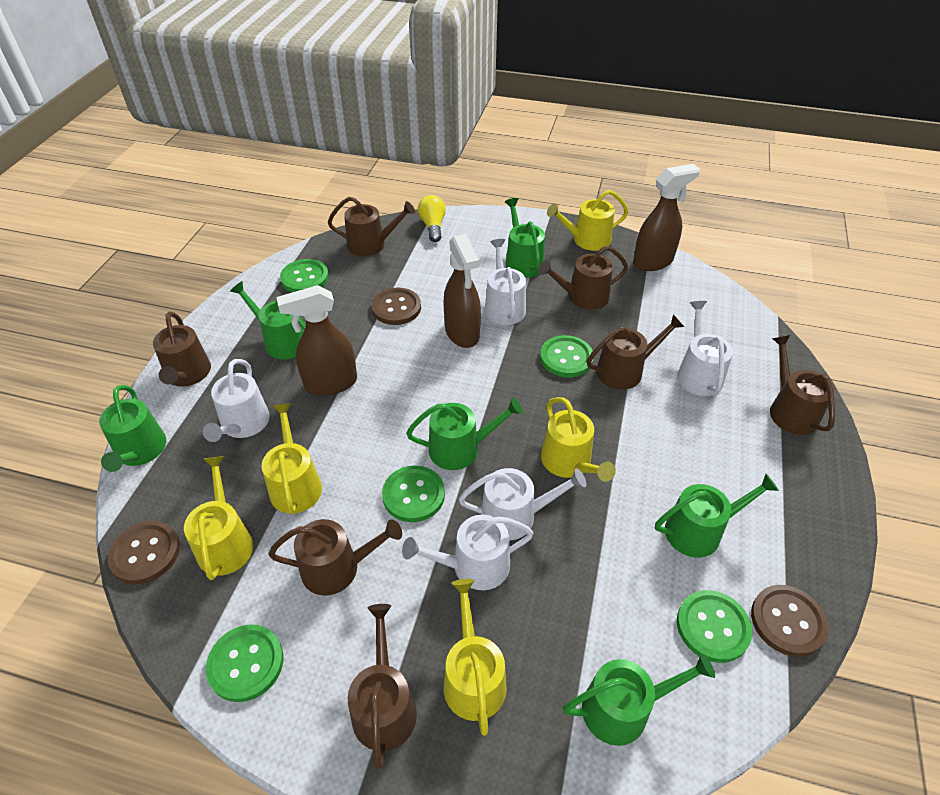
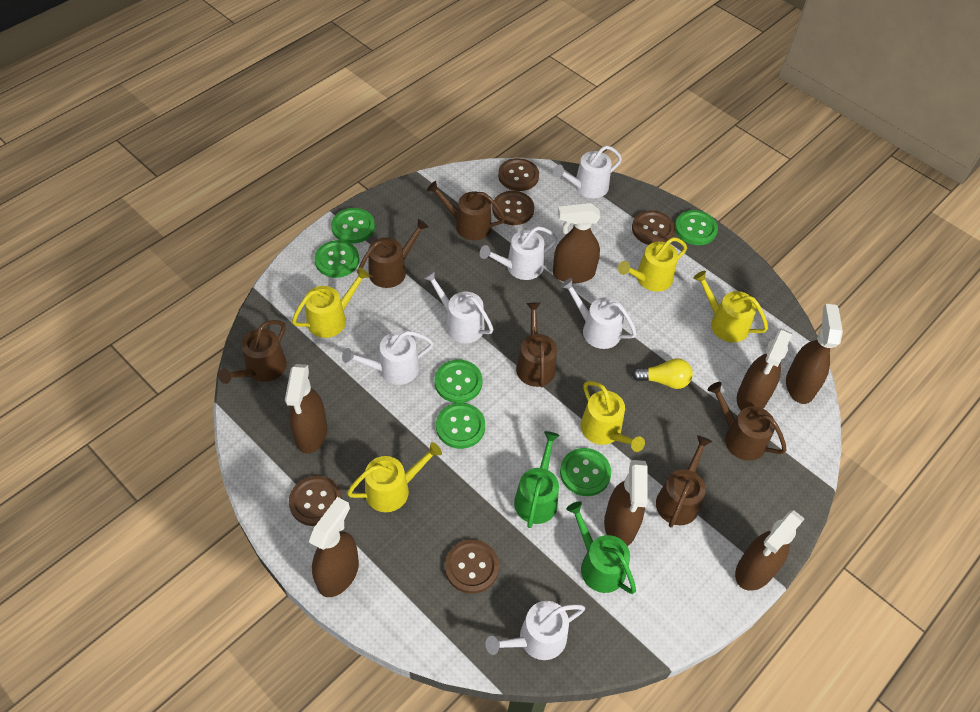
brown button: [108,521,180,584] [371,287,421,325] [751,585,828,657] = 3 -> [289,476,342,526] [445,539,499,594] [492,191,534,225] [498,158,539,191] [632,210,675,245] = 5
brown spray bottle: [276,285,357,396] [443,234,481,348] [633,164,700,271] = 3 -> [285,364,327,454] [309,497,359,597] [553,203,600,283] [604,460,648,546] [735,510,805,591] [737,329,792,411] [786,304,843,404] = 7
brown watering can: [153,312,211,387] [268,519,402,595] [328,197,415,256] [348,604,417,769] [539,246,628,310] [587,314,684,390] [770,335,835,435] = 7 -> [218,320,287,384] [357,219,429,288] [427,181,505,240] [516,303,557,387] [656,435,712,527] [708,382,787,461] = 6
green button: [206,625,284,702] [280,259,329,292] [382,465,445,522] [540,335,593,378] [677,590,752,663] = 5 -> [314,240,359,278] [331,208,375,244] [435,360,482,403] [436,403,485,449] [560,448,611,496] [675,210,718,245] = 6
green watering can: [99,385,166,472] [230,281,306,360] [406,398,523,470] [505,198,545,278] [563,653,715,746] [655,474,779,558] = 6 -> [514,431,560,528] [566,501,636,594] = 2
white watering can: [203,359,270,442] [402,515,534,590] [459,468,586,541] [485,239,526,325] [677,301,733,396] = 5 -> [342,331,434,385] [423,270,493,343] [480,226,558,280] [486,601,585,660] [553,146,622,199] [561,278,637,349] = 6

